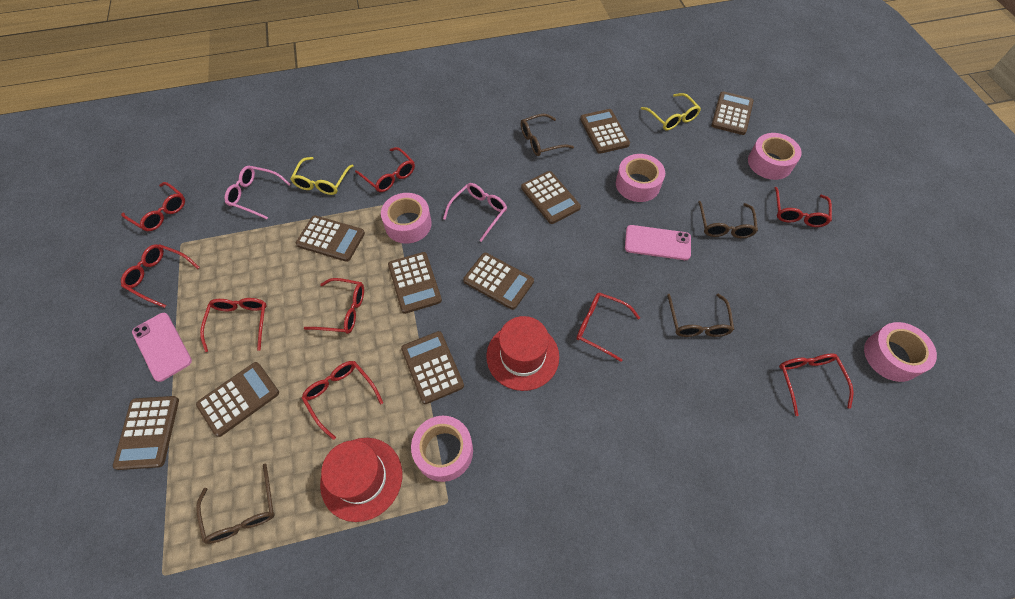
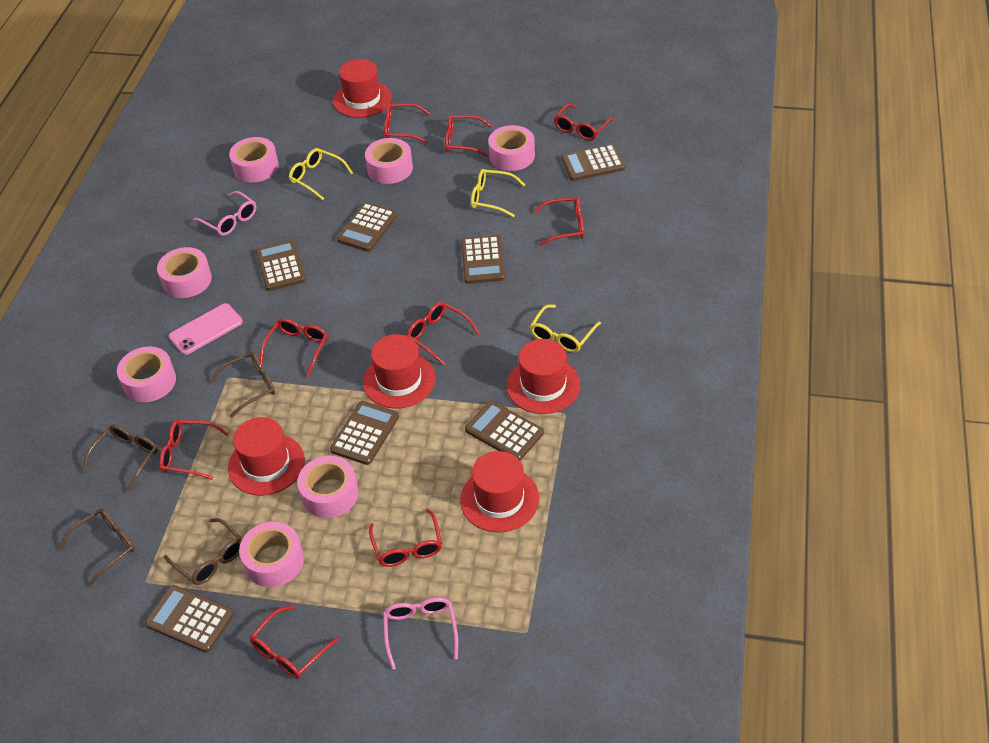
brown calculator: [113,396,179,470] [196,362,279,437] [296,215,365,262] [388,252,442,314] [401,331,464,404] [463,253,534,310] [521,171,581,224] [580,109,630,154] [711,91,754,135] = 9 -> [145,585,234,653] [256,240,306,291] [330,401,399,465] [337,202,397,252] [461,235,505,284] [465,401,544,460] [561,144,625,181] = 7
pink phone: [132,313,192,382] [625,225,691,260] = 2 -> [169,303,243,355] = 1
pink tape: [381,193,432,244] [411,416,473,482] [616,154,665,202] [748,133,802,180] [864,322,937,382] = 5 -> [117,347,176,402] [157,247,212,298] [229,137,279,182] [239,522,304,587] [297,456,359,518] [365,138,413,184] [488,125,535,171] = 7
red hat: [320,438,402,522] [486,316,559,391] = 2 -> [228,417,305,496] [333,59,392,118] [363,334,436,409] [460,451,539,533] [507,339,580,414] = 5
yellow glasses: [291,157,353,195] [641,93,701,130] = 2 -> [289,148,353,200] [471,169,525,217] [530,304,601,352] = 3

